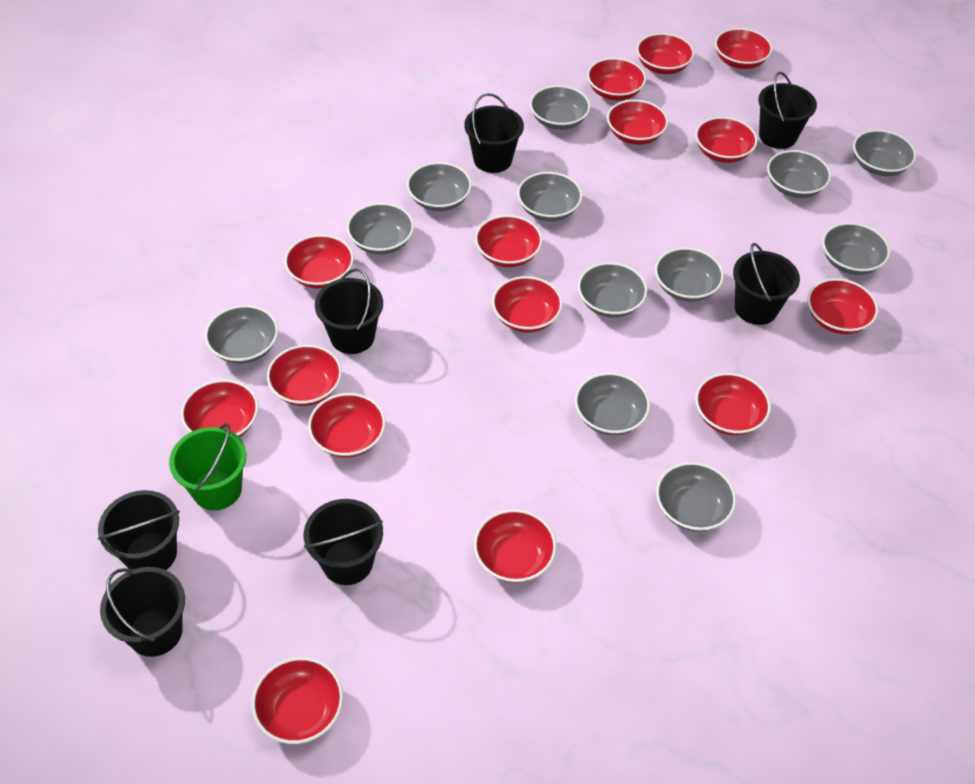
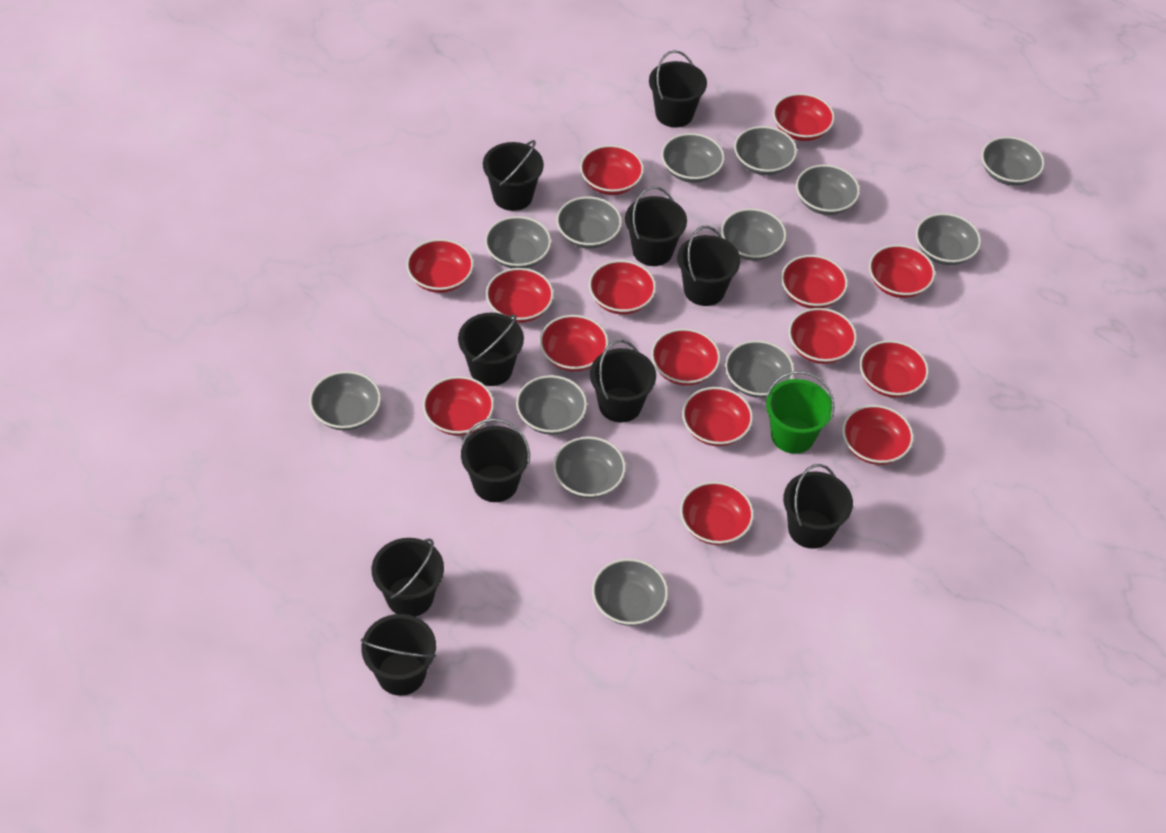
black bucket: [98,490,180,570] [100,567,185,657] [304,499,383,585] [315,268,383,354] [464,93,524,173] [733,243,800,325] [758,72,817,149] = 7 -> [361,614,436,696] [372,538,444,617] [458,313,524,386] [461,418,530,502] [483,140,544,211] [590,340,656,423] [625,186,687,266] [649,50,707,128] [677,226,740,306] [783,464,853,549] = 10
grey bowl: [205,305,278,364] [347,203,414,255] [407,162,472,211] [517,172,582,221] [530,85,590,130] [575,373,650,435] [578,262,648,318] [655,248,724,302] [656,462,736,532] [767,150,831,198] [822,223,890,275] [853,130,916,176] = 12 -> [309,371,381,430] [485,216,551,268] [516,375,587,435] [553,436,626,498] [556,196,622,249] [592,558,668,626] [661,133,725,183] [721,208,787,261] [725,340,794,398] [734,126,797,175] [796,165,860,215] [916,213,981,265] [981,137,1044,186] = 13

